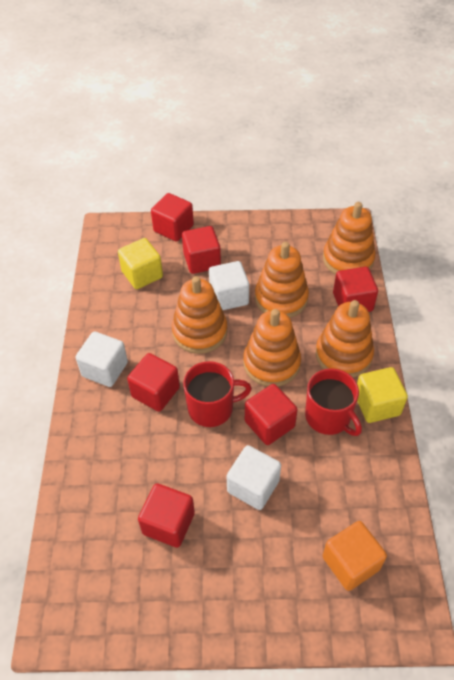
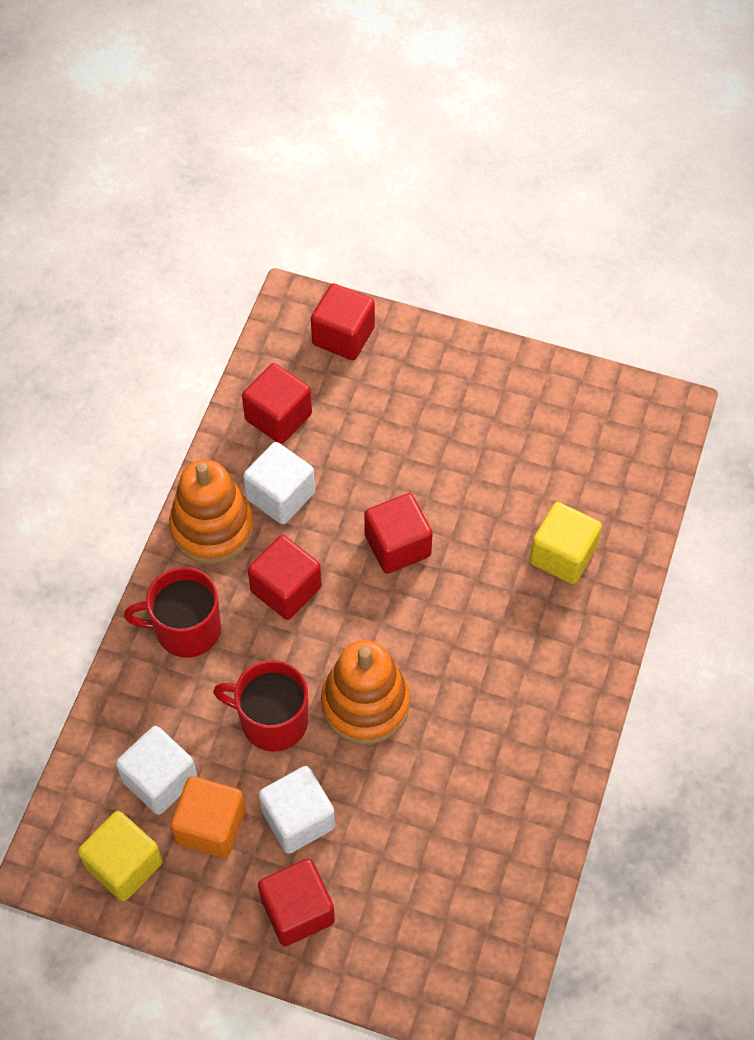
orange stacking toy: [172,276,228,354] [243,309,301,387] [255,242,309,318] [316,300,374,377] [323,202,376,274] = 5 -> [169,459,254,564] [321,640,410,744] = 2
red cube: [127,353,180,412] [138,483,195,548] [151,193,194,242] [182,226,221,274] [245,384,298,445] [333,267,378,312] = 6 -> [242,363,312,444] [248,535,322,620] [258,859,335,946] [311,284,375,360] [364,493,433,574] = 5

